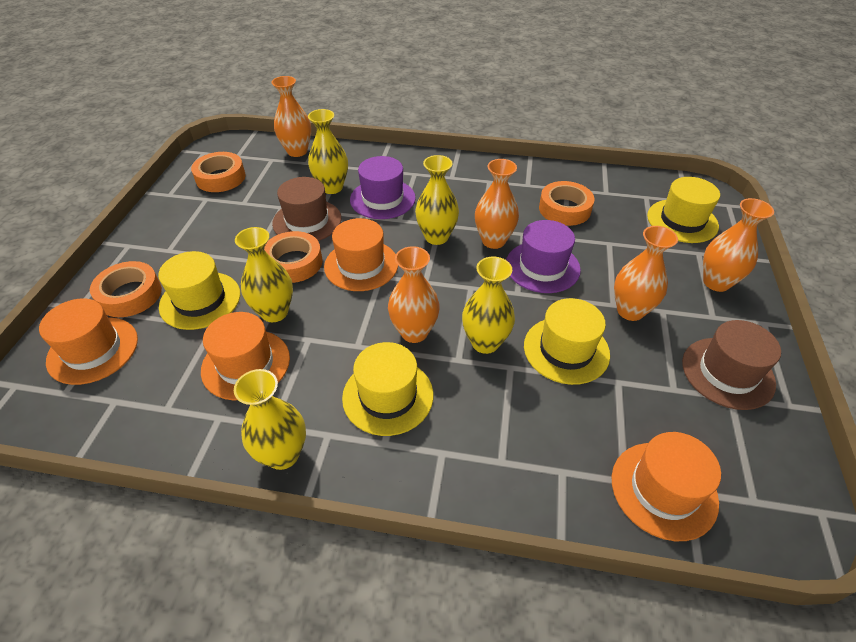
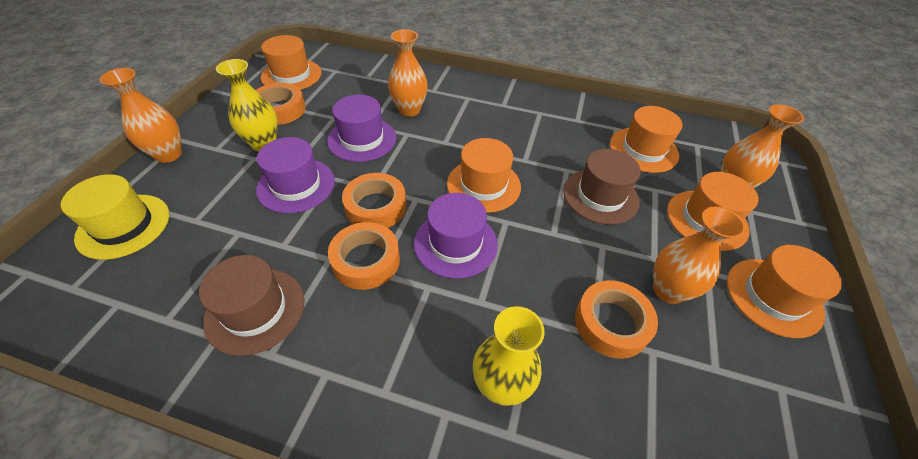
orange hat: [39,298,138,385] [201,312,290,400] [324,218,398,291] [612,432,721,541] = 4 -> [261,35,321,90] [447,138,521,213] [610,106,682,173] [667,172,759,251] [727,245,842,338] = 5
orange vase: [271,76,311,157] [388,246,440,343] [475,159,519,249] [614,226,678,321] [703,198,774,292] = 5 -> [100,68,182,163] [388,29,428,117] [653,206,746,304] [721,104,804,188] = 4
purple hat: [350,156,416,219] [506,220,581,293] = 2 -> [256,137,335,213] [327,95,396,162] [414,193,498,279] = 3
yellow hat: [158,251,240,330] [342,342,433,436] [524,298,610,385] [647,177,720,243] = 4 -> [61,174,169,260] = 1
yellow vase: [234,369,306,470] [235,227,293,322] [308,109,348,194] [415,155,459,245] [462,257,515,354] = 5 -> [216,59,278,152] [473,306,545,406] = 2

